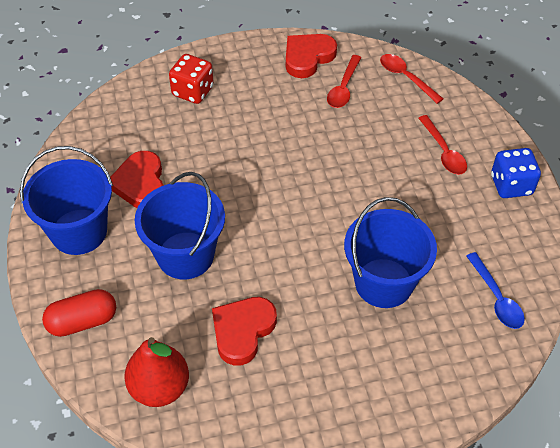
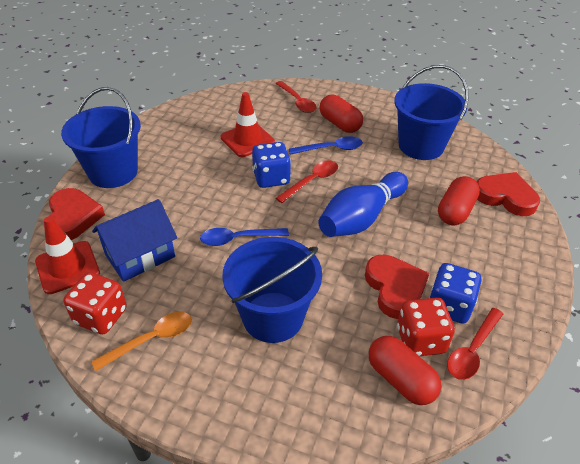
blue bowling pin: none = 0 -> [318,172,408,237] = 1
blue dice: [491,148,541,198] = 1 -> [252,142,291,188] [430,263,482,324] = 2
blue house: none = 0 -> [92,199,177,282] = 1
blue spoon: [466,252,525,329] = 1 -> [200,228,289,246] [289,136,363,155] = 2
orange spoon: none = 0 -> [91,312,192,371] = 1
red capsule: [42,289,116,337] = 1 -> [319,94,363,133] [369,336,442,405] [438,176,480,225] = 3
red dice: [169,54,214,104] = 1 -> [63,272,127,334] [397,297,455,356] = 2
red pear: [124,337,189,407] = 1 -> none = 0
red traffic cone: none = 0 -> [35,216,100,294] [221,92,275,157] = 2

